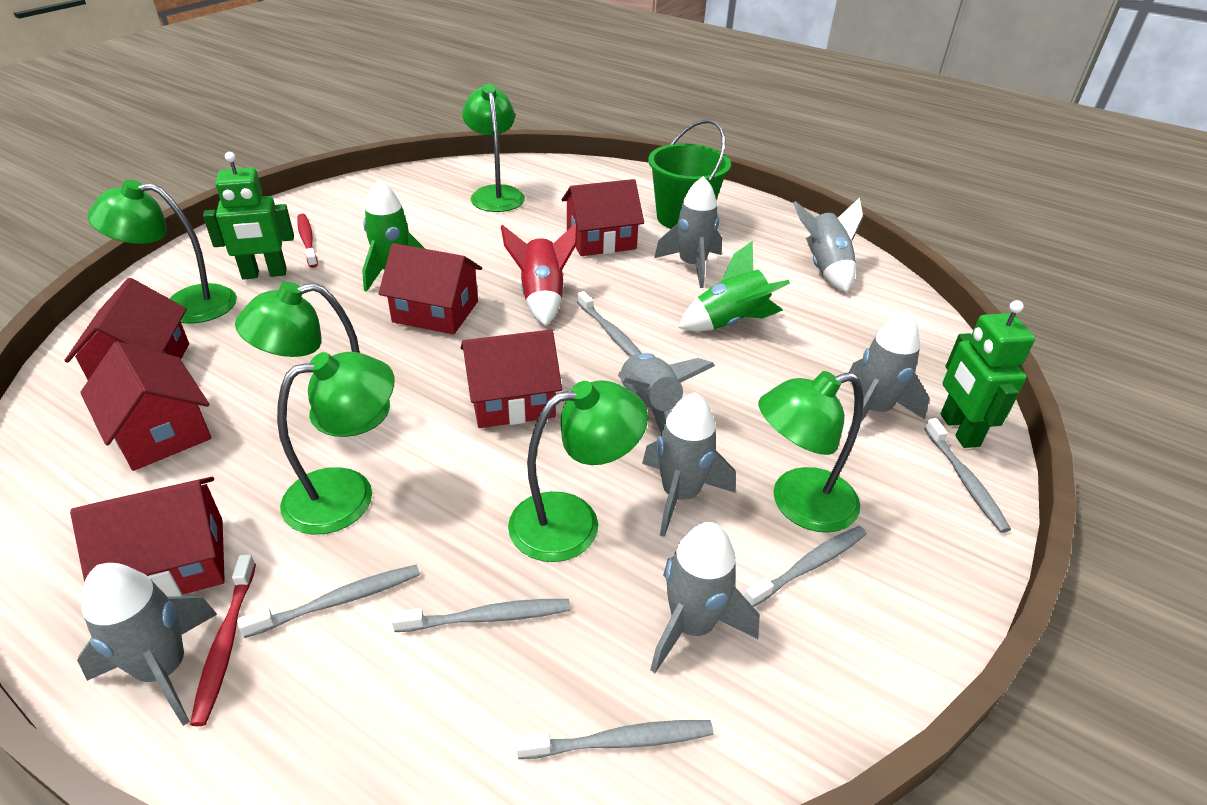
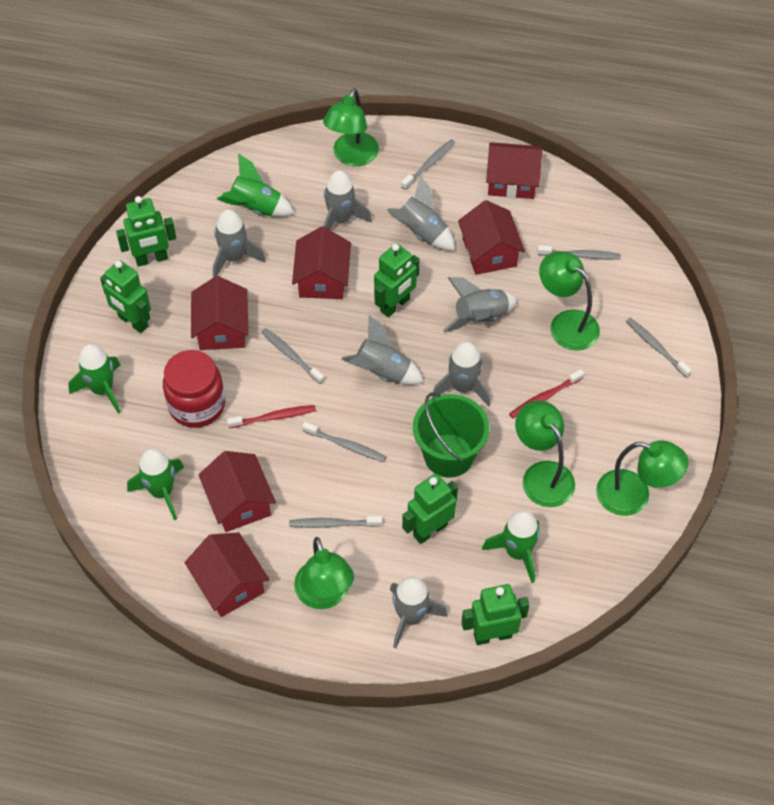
green lamp: [88,180,237,324] [235,282,390,437] [277,352,394,535] [462,84,525,212] [508,380,648,562] [758,371,863,533] = 6 -> [294,537,354,609] [323,88,379,166] [515,400,575,507] [539,251,600,351] [596,440,688,516] = 5
green robot: [203,152,294,280] [940,300,1035,448] = 2 -> [100,260,151,333] [116,196,176,267] [374,243,420,317] [402,474,458,544] [461,584,529,645] = 5
green rocket: [362,179,425,292] [678,241,790,331] = 2 -> [68,344,121,414] [127,448,184,520] [217,153,294,217] [482,510,540,583] = 4
red jar: none = 0 -> [163,350,225,428] = 1
red rocket: [501,223,578,326] = 1 -> none = 0

